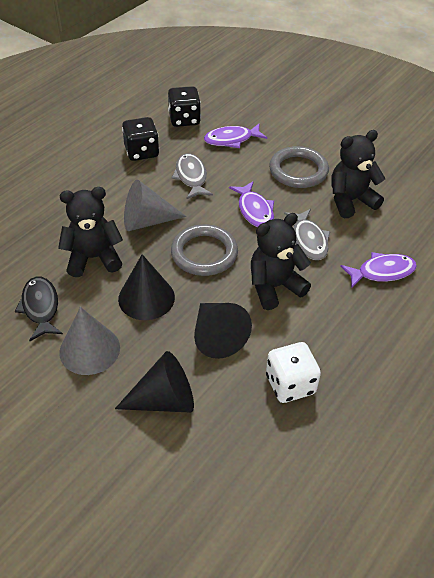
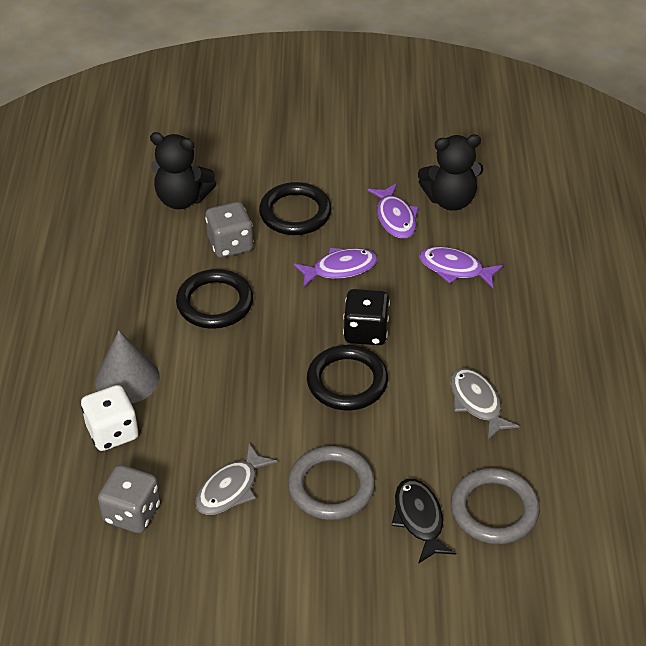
black cone: [115,351,194,412] [118,254,175,320] [194,303,252,359] = 3 -> none = 0
black dice: [122,117,159,161] [168,86,201,127] = 2 -> [343,289,390,345] = 1
black ring: none = 0 -> [176,269,253,329] [259,182,332,235] [307,345,388,410] = 3
black teddy bear: [58,187,123,277] [251,213,311,310] [331,130,386,218] = 3 -> [150,132,216,210] [418,135,483,211] = 2
grey cone: [59,307,120,375] [124,180,186,231] = 2 -> [95,330,160,404] = 1
grey dice: none = 0 -> [98,465,161,533] [205,202,253,258] = 2

